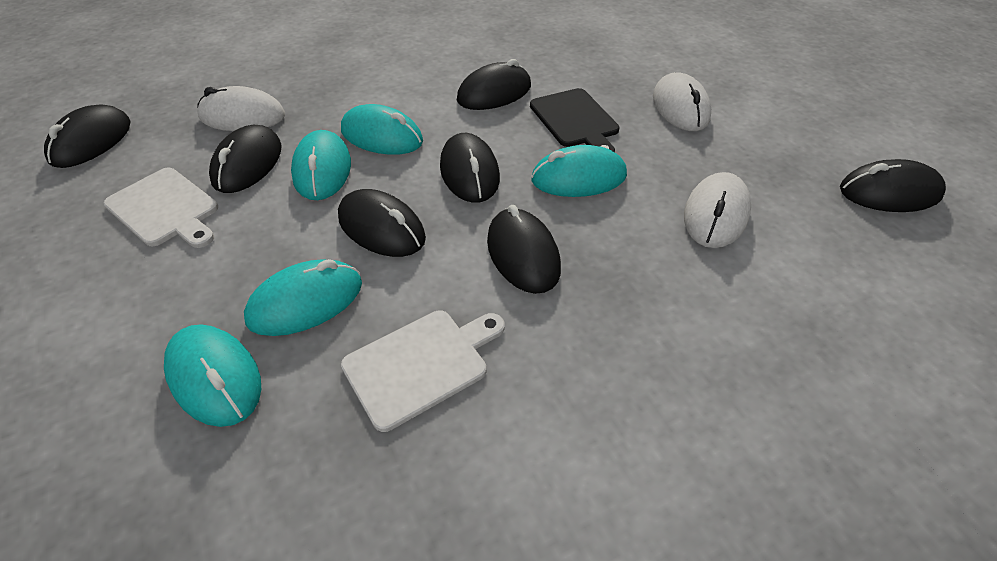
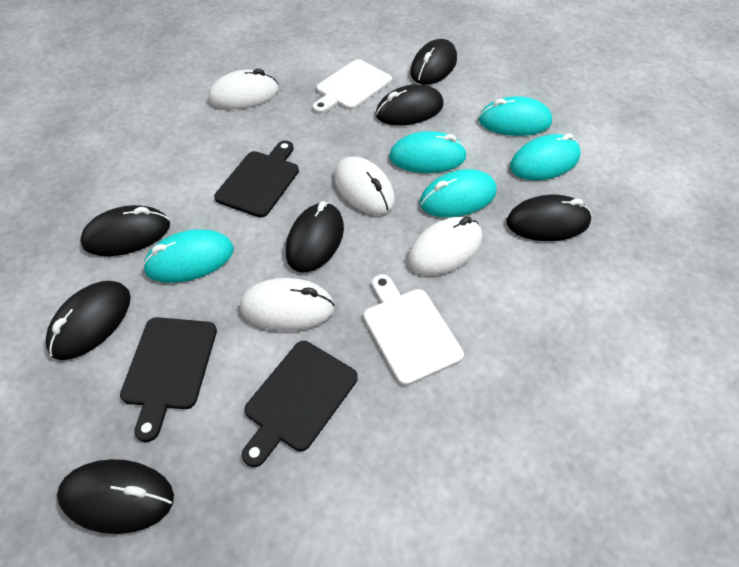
black cutting board: [530,88,619,152] = 1 -> [120,317,217,442] [214,140,299,218] [242,341,358,467] = 3
white mouse: [197,86,285,131] [653,72,711,131] [684,172,751,248] = 3 -> [209,69,278,109] [240,278,335,331] [334,157,395,215] [408,216,482,276] = 4

